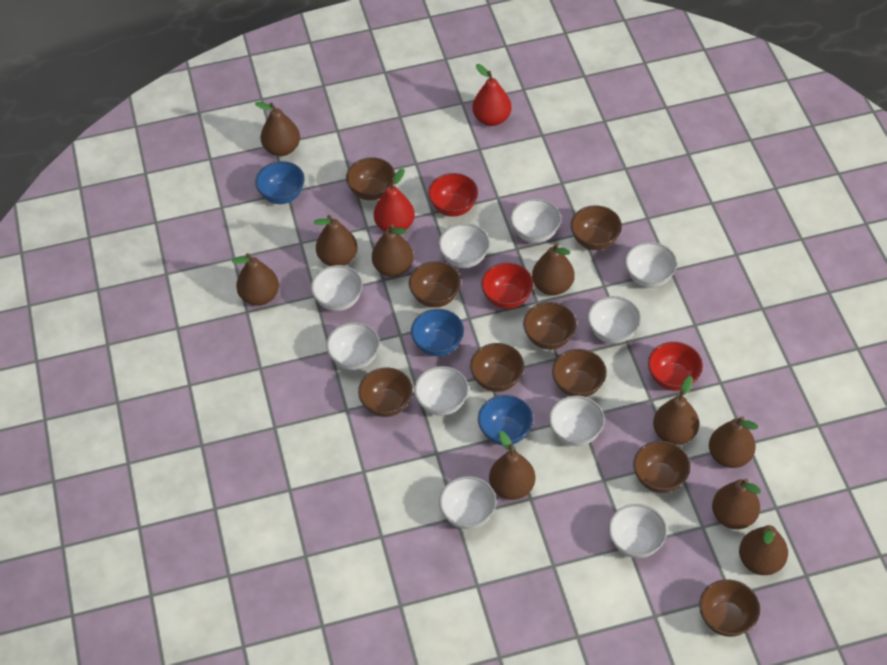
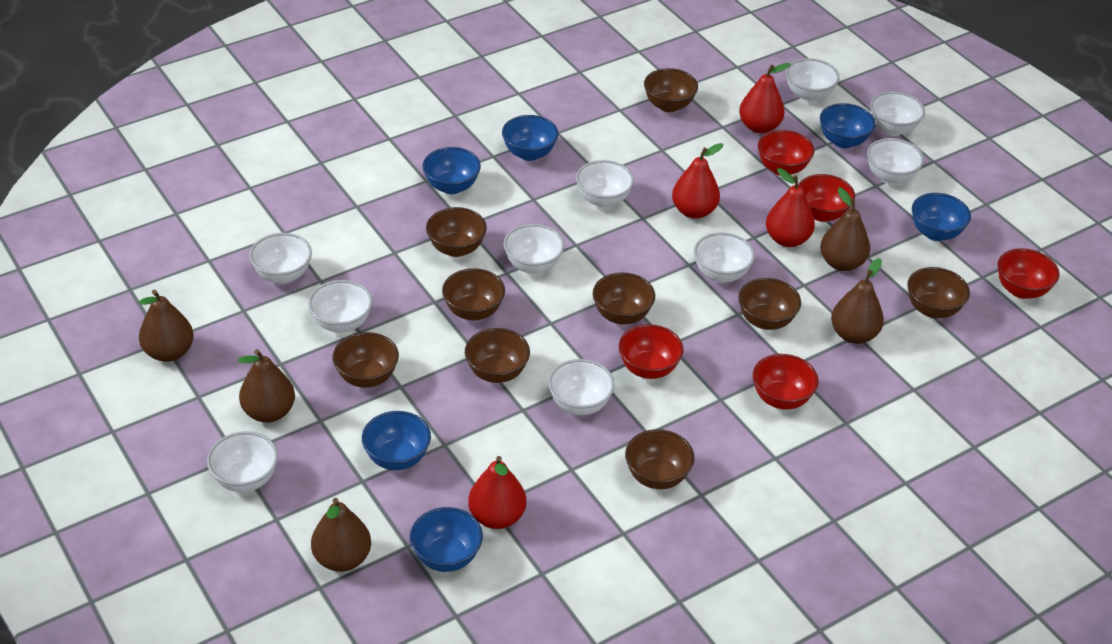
blue bowl: [255,161,305,204] [411,309,464,356] [478,395,533,445] = 3 -> [362,411,431,470] [410,507,483,572] [423,147,481,194] [502,115,558,161] [820,103,875,148] [912,193,971,241] = 6
brown pear: [232,253,279,306] [255,102,300,156] [314,215,358,266] [372,224,414,277] [489,431,535,500] [532,243,575,295] [653,376,699,445] [709,416,758,468] [712,478,761,529] [739,525,788,575] = 10 -> [139,290,194,362] [238,349,295,423] [311,498,371,572] [820,187,870,271] [831,258,884,344] = 5
red bowl: [428,173,478,217] [481,263,533,309] [648,342,703,391] = 3 -> [619,324,684,379] [753,354,819,410] [758,130,814,176] [798,174,855,222] [998,248,1060,299] = 5
red pear: [374,168,415,231] [472,64,512,126] = 2 -> [468,456,526,529] [672,143,723,219] [739,63,790,134] [766,168,815,247] = 4

